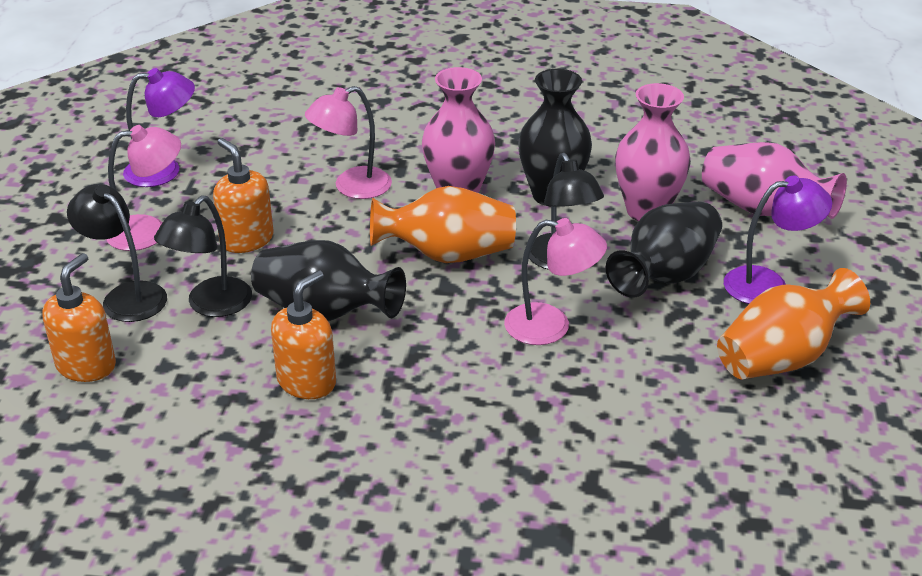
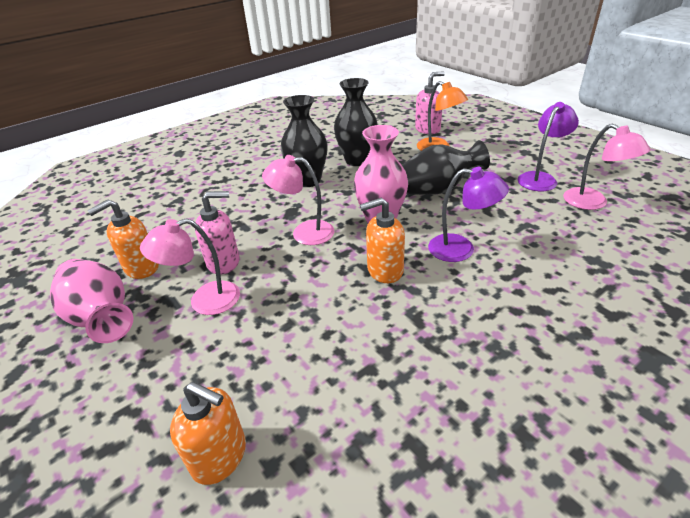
black lamp: [67,184,167,322] [154,195,252,317] [529,153,604,270] = 3 -> none = 0
orange lamp: none = 0 -> [417,81,468,151] = 1
orange vase: [370,186,516,263] [717,268,870,379] = 2 -> none = 0
pink soap dispenser: none = 0 -> [195,191,240,274] [415,71,445,134] = 2
pink vase: [422,67,495,193] [615,83,691,221] [702,142,847,219] = 3 -> [50,259,133,343] [354,125,408,223] = 2

